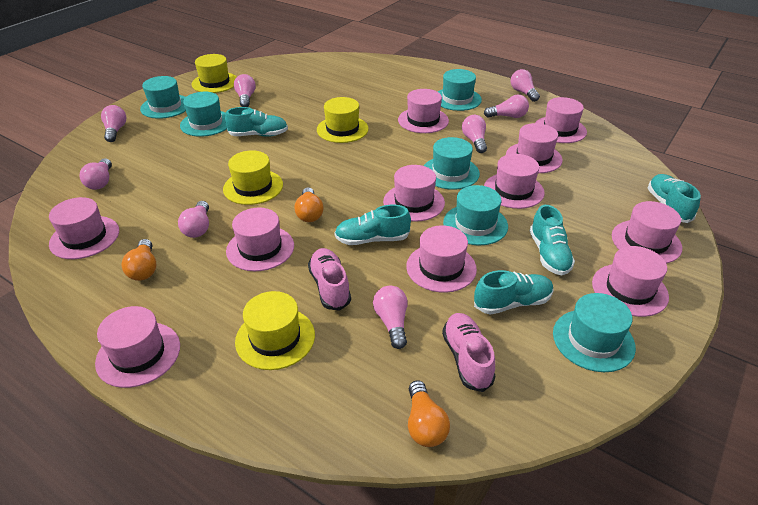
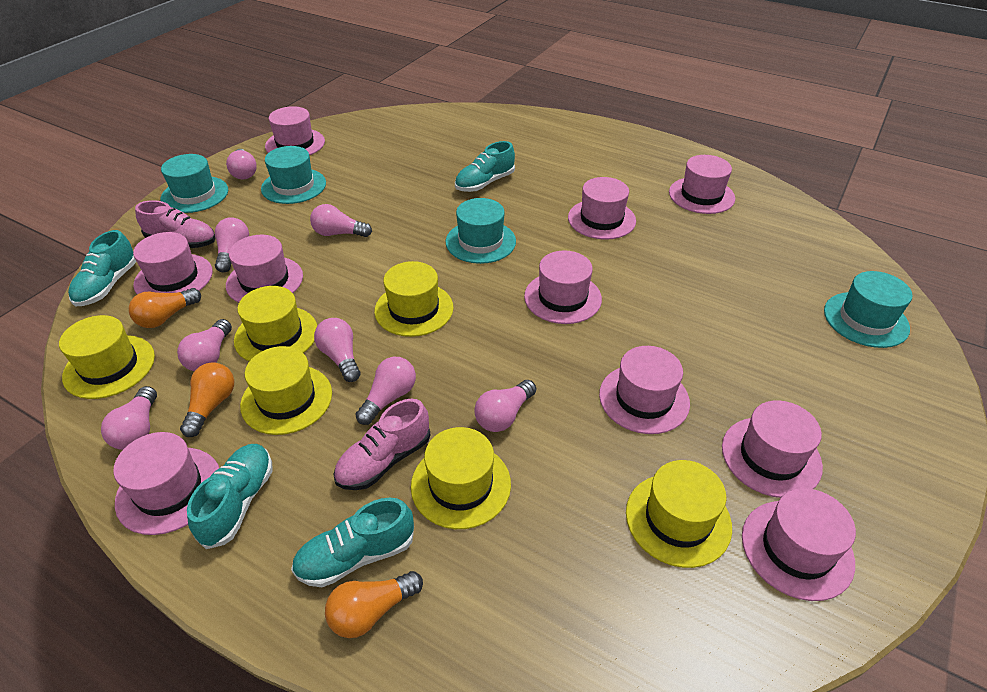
pink hat: [49,197,119,259] [95,306,180,388] [226,207,294,271] [383,165,445,222] [398,89,449,133] [406,225,477,293] [484,154,545,209] [506,123,563,173] [535,97,587,143] [592,246,669,317] [612,201,682,264] = 11 -> [113,432,219,535] [133,232,213,294] [226,235,303,303] [265,106,325,155] [524,250,602,324] [568,177,636,240] [599,346,690,434] [669,155,735,214] [722,400,823,498] [742,488,856,601] = 10
turquoise hat: [140,76,186,119] [180,92,227,137] [424,137,480,190] [438,69,482,111] [443,185,508,245] [553,293,636,372] = 6 -> [160,154,228,213] [261,146,326,204] [446,198,516,264] [824,271,912,348] = 4
turquoise shoe: [225,107,288,137] [334,205,411,245] [474,270,554,315] [530,205,575,275] [647,174,701,223] = 5 -> [68,230,137,306] [187,444,273,549] [291,498,414,587] [455,141,515,192] = 4
yellow hat: [192,54,237,93] [223,150,283,205] [235,291,315,370] [317,97,369,143] = 4 -> [59,315,155,399] [234,286,317,361] [240,346,332,435] [374,261,453,337] [411,427,511,529] [626,460,732,568] = 6

